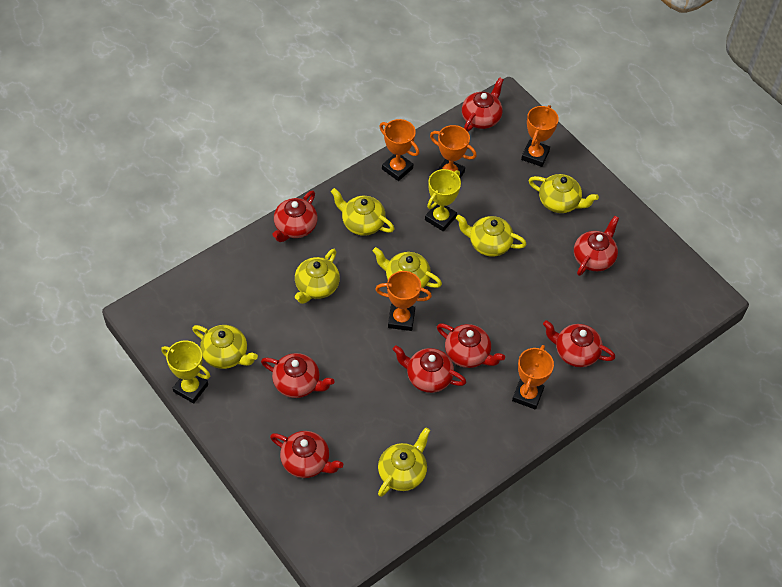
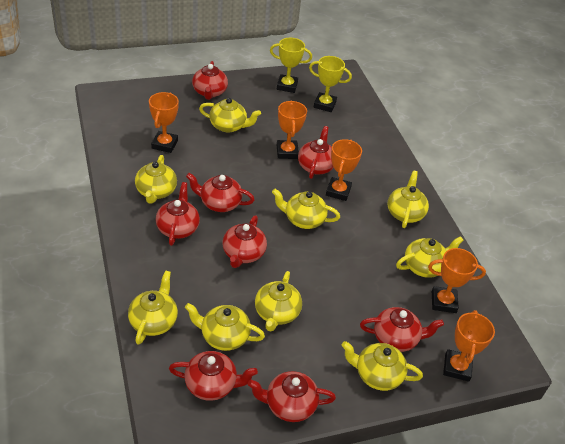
yellow teapot: [192,325,258,369] [295,249,340,304] [331,188,394,236] [373,247,442,288] [378,427,430,497] [456,215,527,257] [528,174,599,213] = 7 -> [128,270,178,345] [135,155,177,204] [185,303,265,351] [199,98,261,133] [255,271,302,331] [272,189,340,229] [342,341,423,391] [388,171,429,228] [396,236,464,278] = 9

